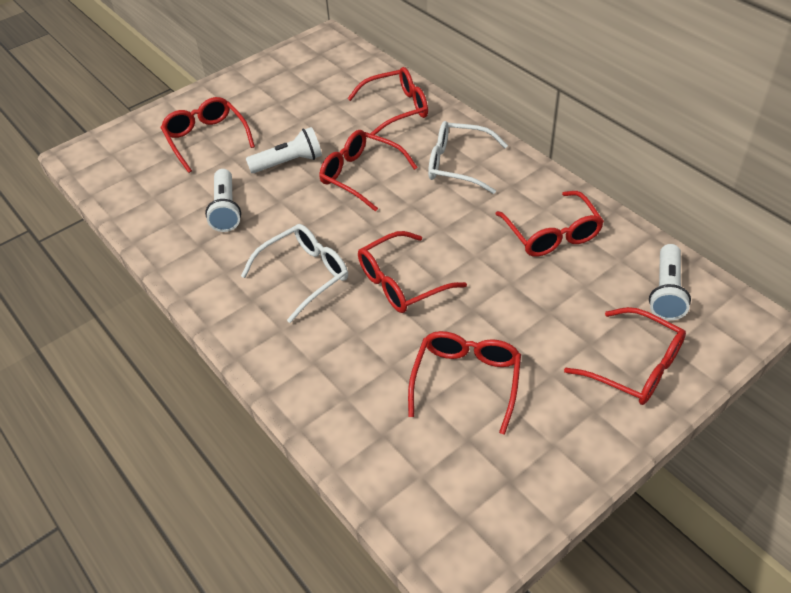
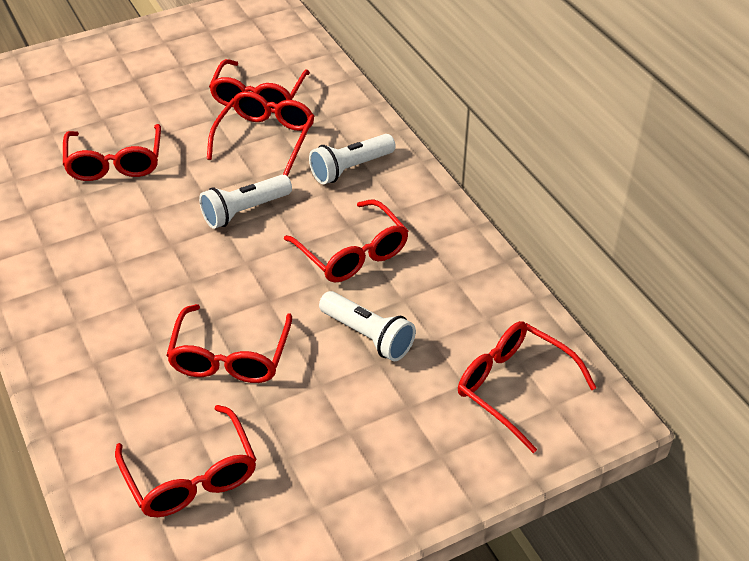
white glasses: [241,224,348,323] [428,121,508,194] = 2 -> none = 0

